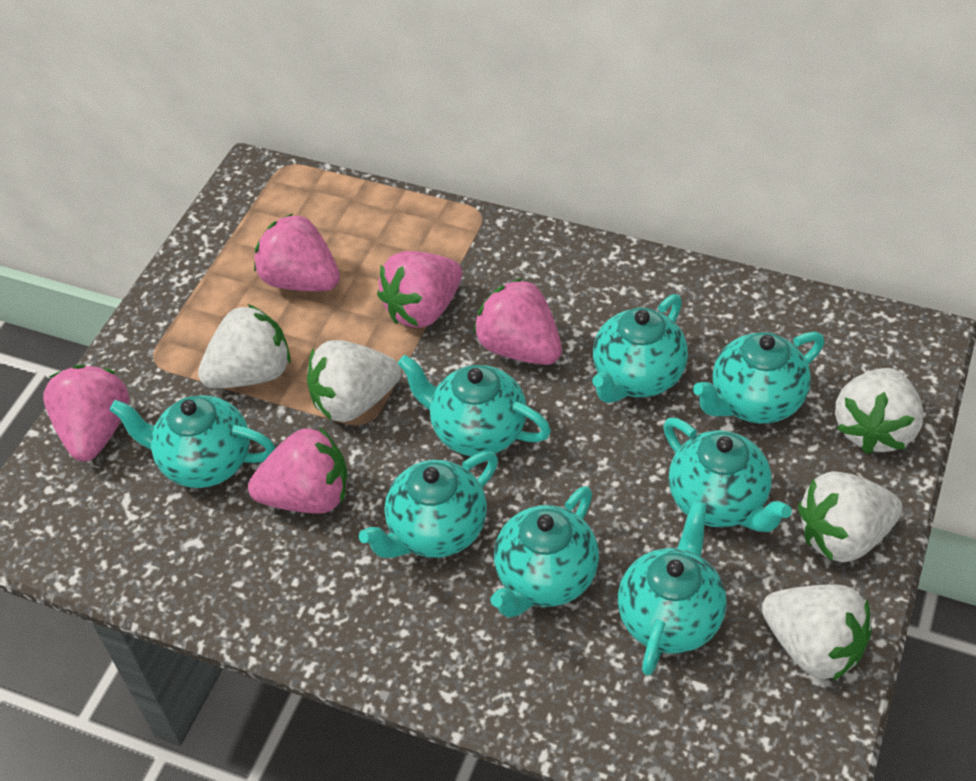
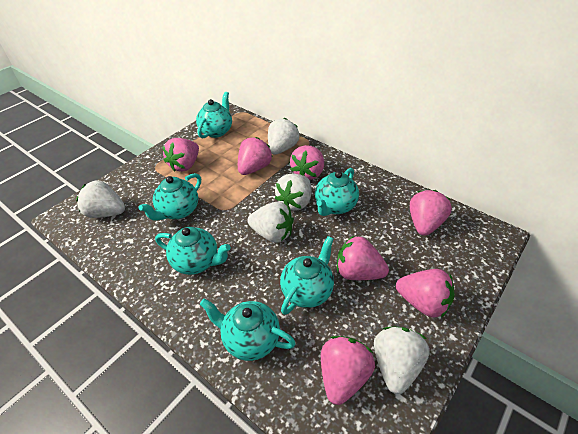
pink strawberry: [43,365,129,461] [248,427,348,514] [254,214,340,291] [377,251,462,328] [474,278,562,365] = 5 -> [163,138,199,172] [238,137,273,175] [290,145,324,180] [321,336,375,405] [337,236,389,280] [396,269,454,318] [410,190,452,236] = 7
turquoise teapot: [110,395,276,488] [359,451,498,558] [398,355,551,456] [490,486,599,618] [592,294,688,403] [618,501,727,676] [663,418,792,532] [693,332,824,424] = 8 -> [139,173,201,221] [155,227,231,275] [196,92,232,139] [200,299,296,361] [280,236,334,315] [315,168,359,216] = 6

